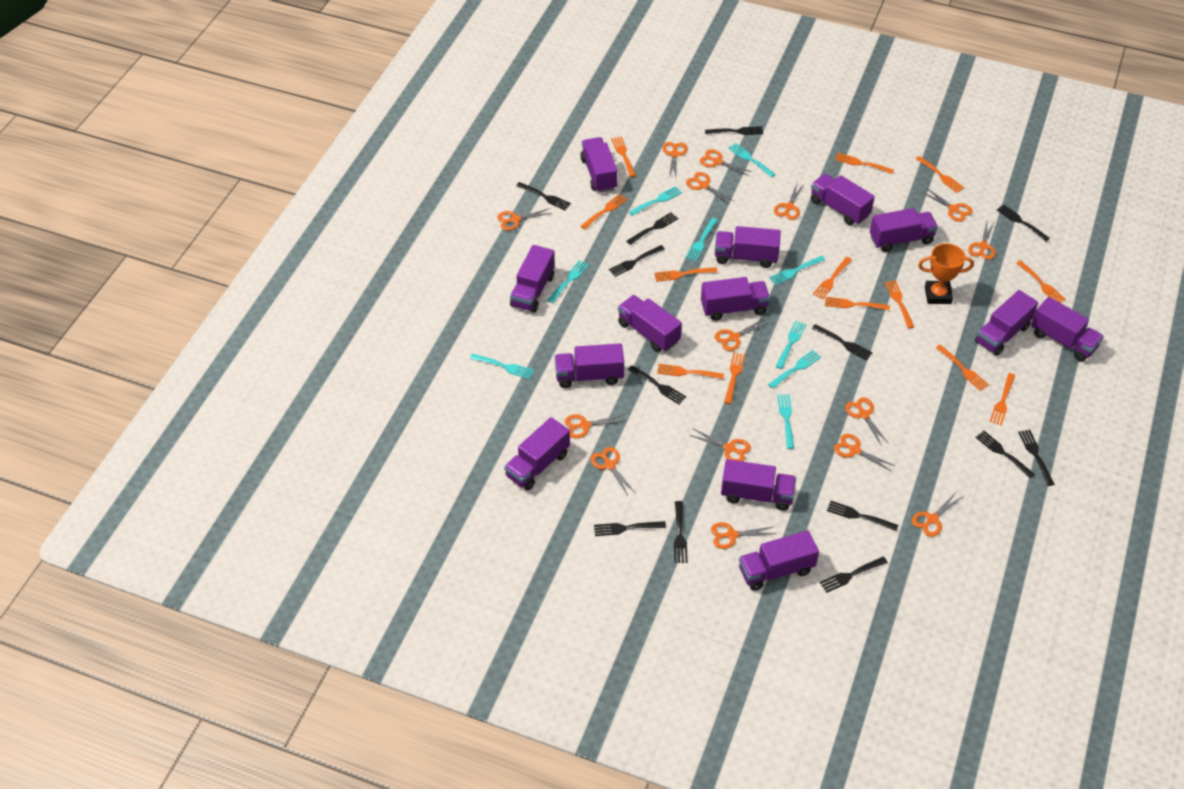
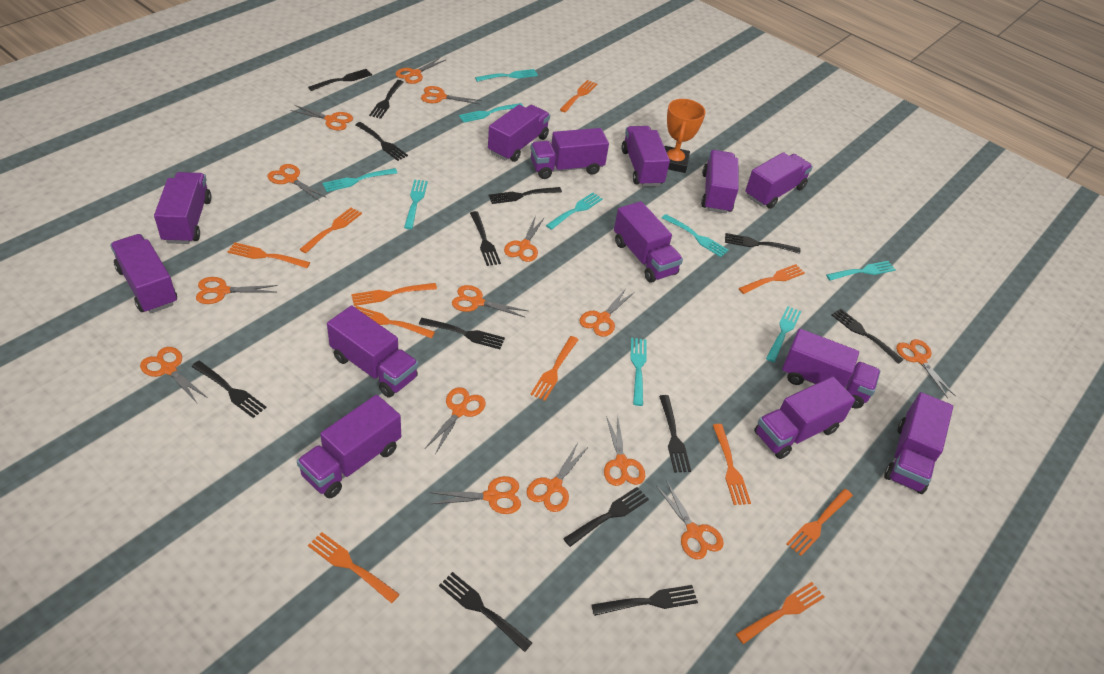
orange fork: [581,194,628,229] [611,137,636,177] [654,267,718,282] [657,364,724,379] [724,352,745,404] [813,257,852,299] [825,297,890,310] [835,153,894,174] [885,280,914,328] [916,156,964,193] [936,345,989,391] [990,373,1016,426] [1016,261,1066,303] = 13 -> [228,242,310,268] [300,207,362,253] [308,532,400,603] [351,283,437,306] [355,306,435,338] [530,336,579,401] [560,80,597,113] [713,424,751,505] [736,582,824,644] [739,264,805,294] [786,489,853,556] = 11

